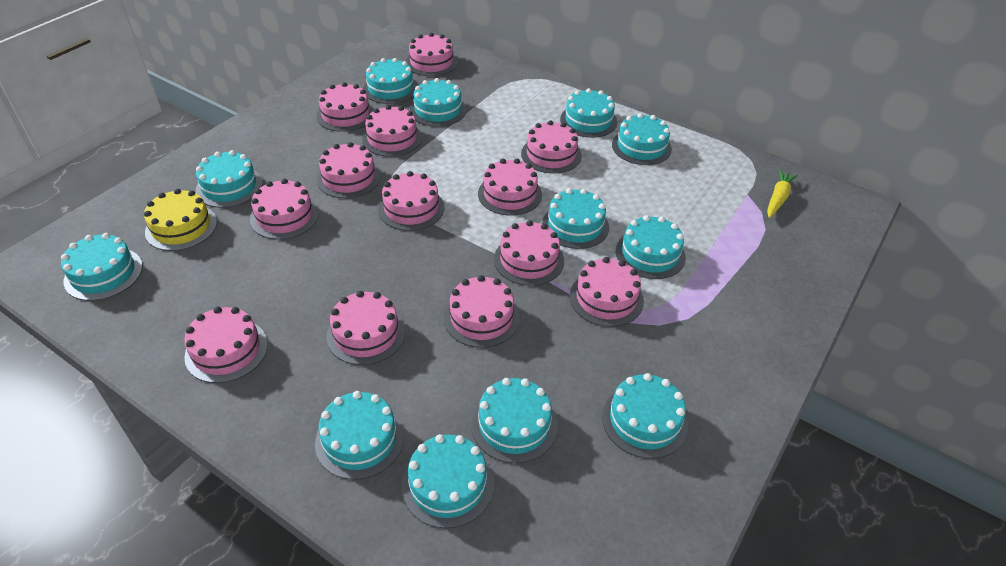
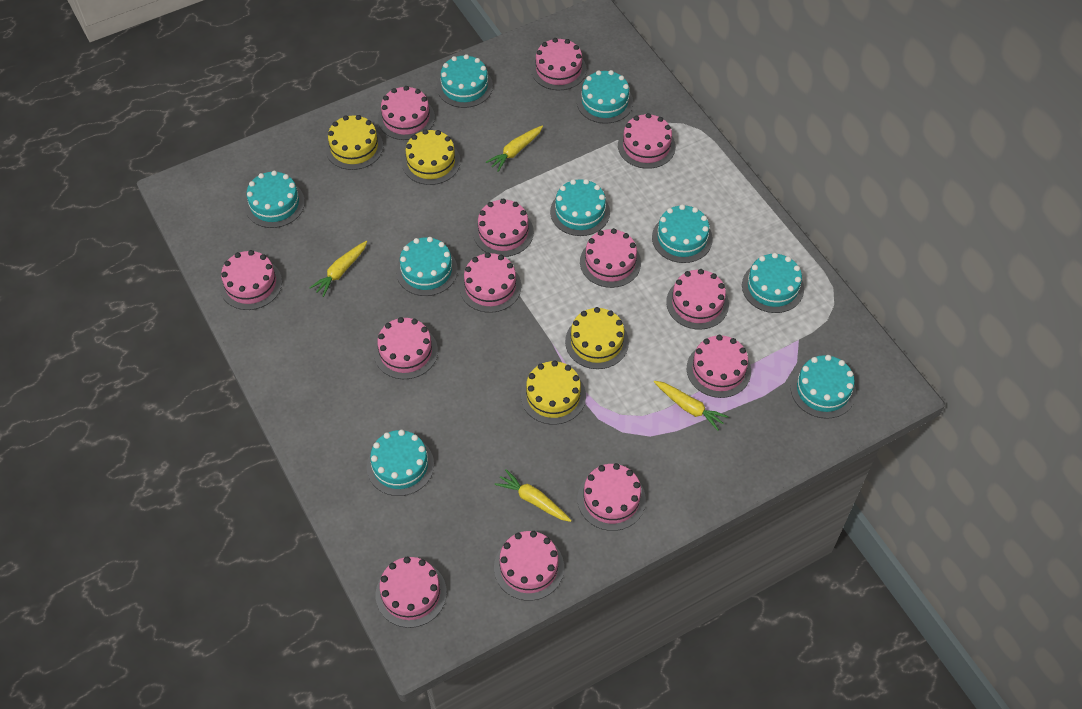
turquoise cake: [61,233,143,301] [196,150,263,208] [315,391,404,480] [363,58,418,104] [402,434,494,528] [410,78,466,127] [471,378,558,463] [542,188,609,249] [560,88,617,138] [602,373,688,459] [612,113,672,165] [616,215,686,279] = 12 -> [245,171,305,228] [367,430,434,496] [396,237,458,296] [437,54,493,108] [550,179,610,236] [577,70,633,124] [652,204,713,263] [742,253,804,313] [791,355,856,419] = 9
yellow cake: [144,189,217,251] = 1 -> [325,115,383,170] [402,129,460,185] [521,360,586,425] [565,307,629,369] = 4
yellow carrot: [767,169,798,218] = 1 -> [309,241,367,297] [486,126,543,172] [495,469,572,522] [654,381,729,431] = 4

